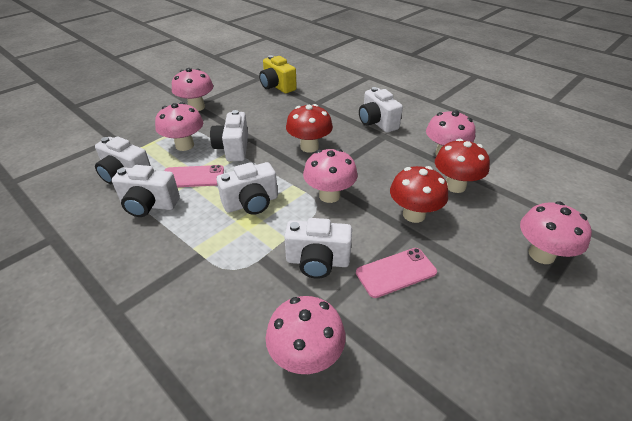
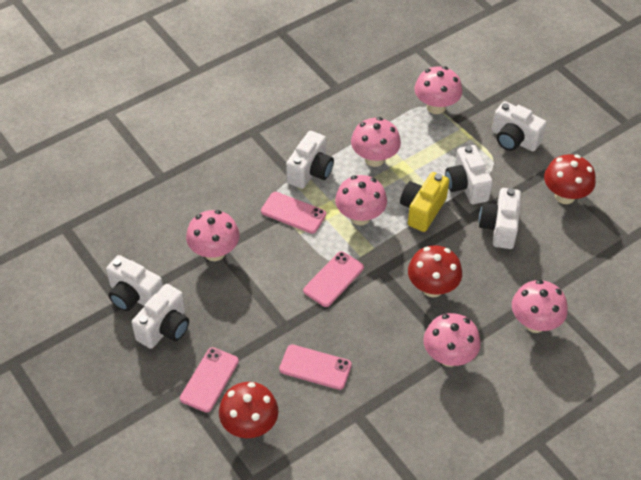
pink phone: [164,165,224,187] [356,248,437,298] = 2 -> [180,347,239,413] [261,192,326,234] [279,344,352,390] [303,251,364,307] = 4

